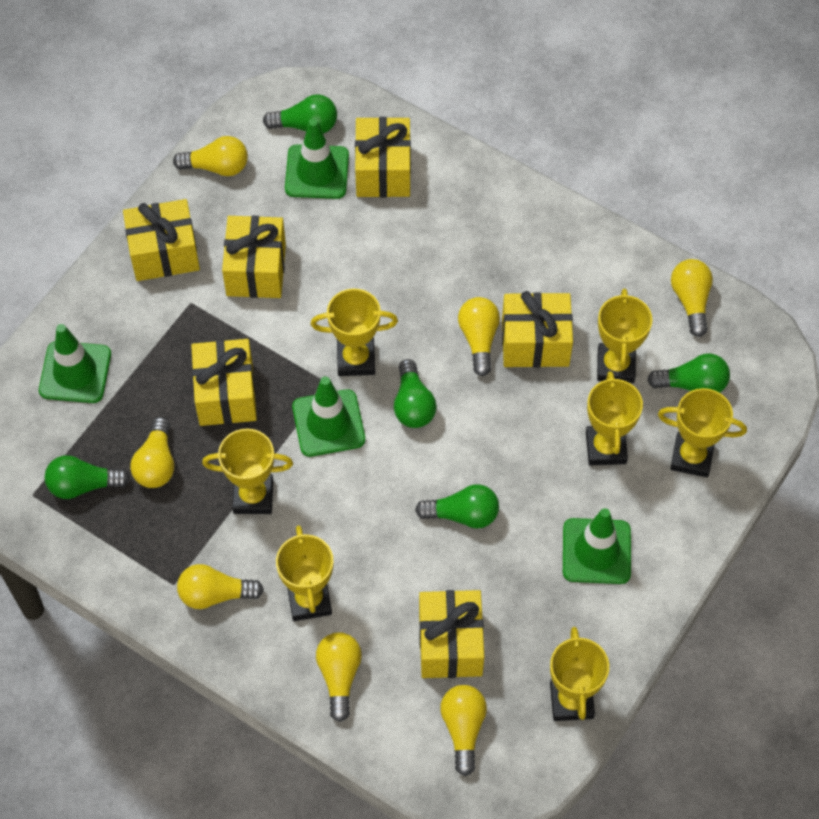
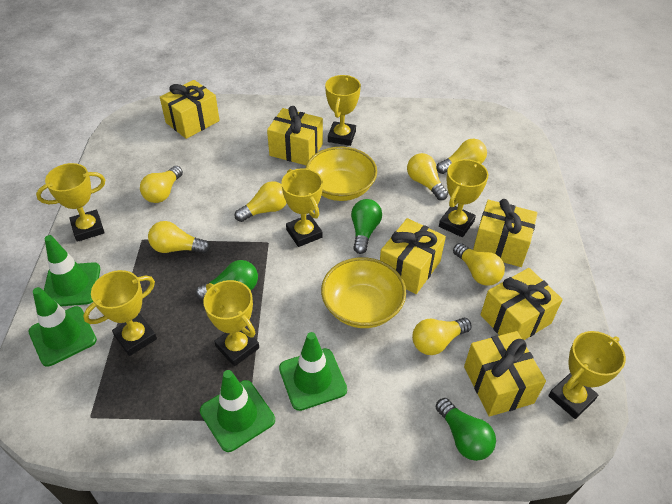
green light bulb: [45,455,130,499] [263,94,337,134] [394,359,437,428] [415,484,499,529] [647,353,730,393] = 5 -> [195,260,258,300] [351,199,382,254] [436,398,496,461] = 3
yellow bowl: none = 0 -> [305,147,377,201] [321,257,406,328] = 2

